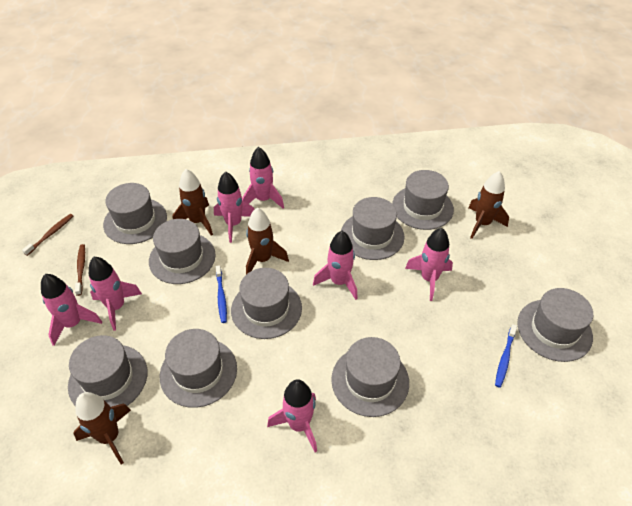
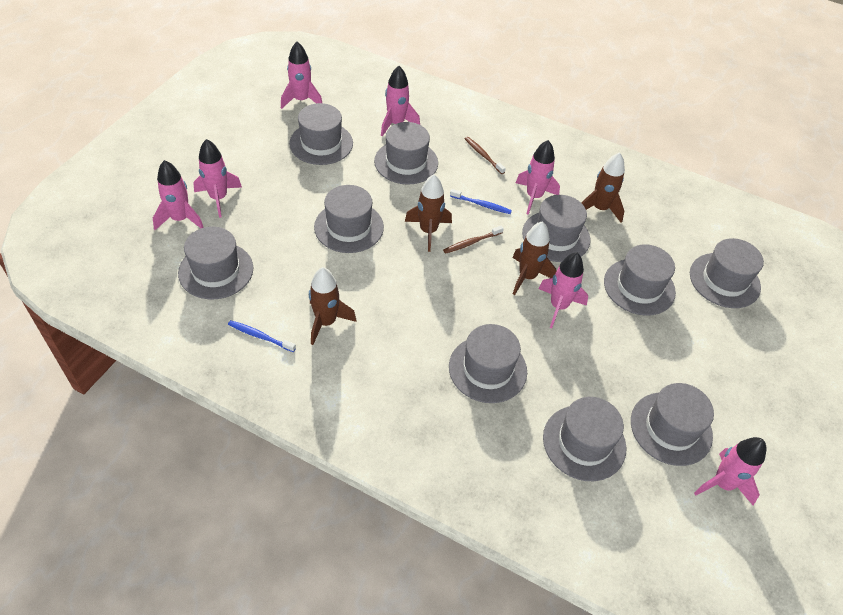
grey hat: [68,335,148,407] [103,183,167,244] [149,219,216,284] [160,329,237,408] [231,268,302,339] [331,337,409,417] [341,197,405,260] [392,170,454,230] [517,288,593,362] = 9 -> [178,227,253,299] [289,103,353,165] [314,185,384,253] [374,122,438,185] [449,324,527,403] [522,195,591,262] [543,397,626,481] [604,244,676,316] [631,383,714,466] [690,238,764,308] = 10

